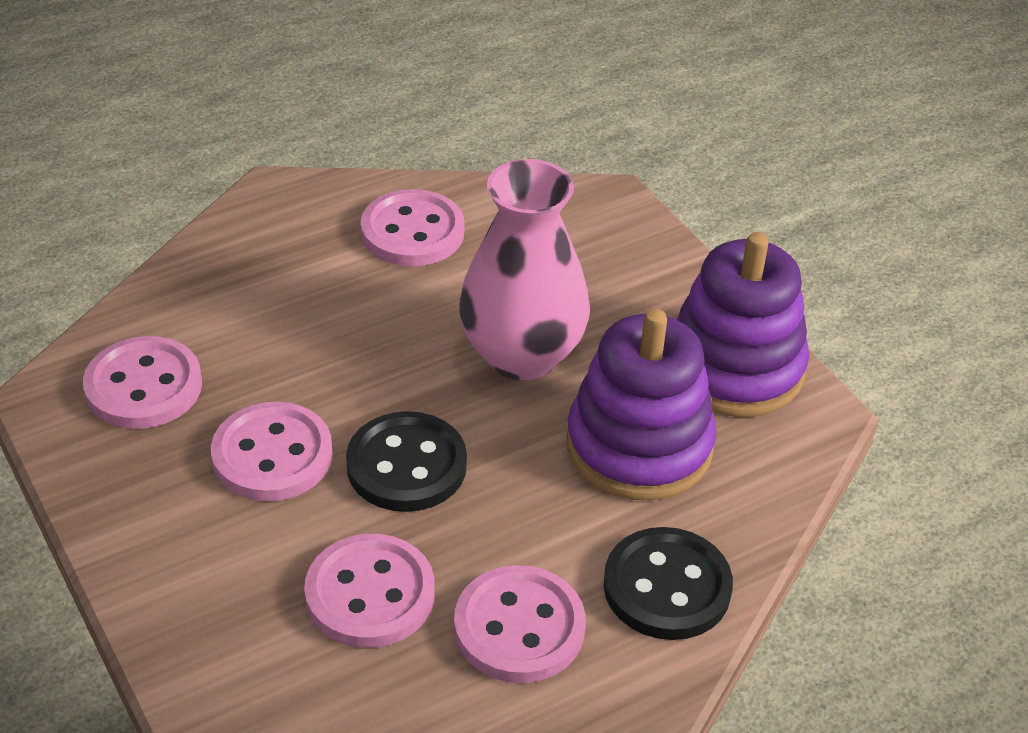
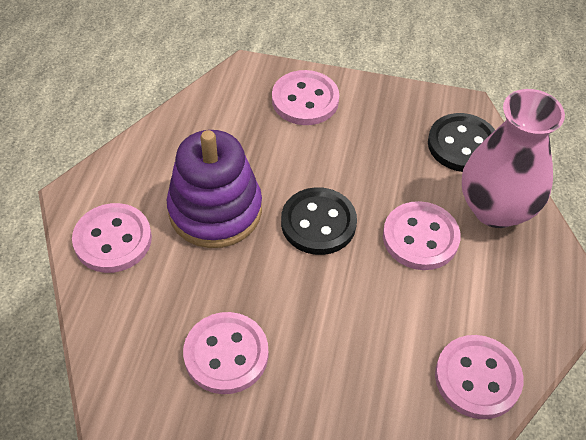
purple stacking toy: [567,309,717,500] [676,232,809,417] = 2 -> [167,130,262,248] = 1

